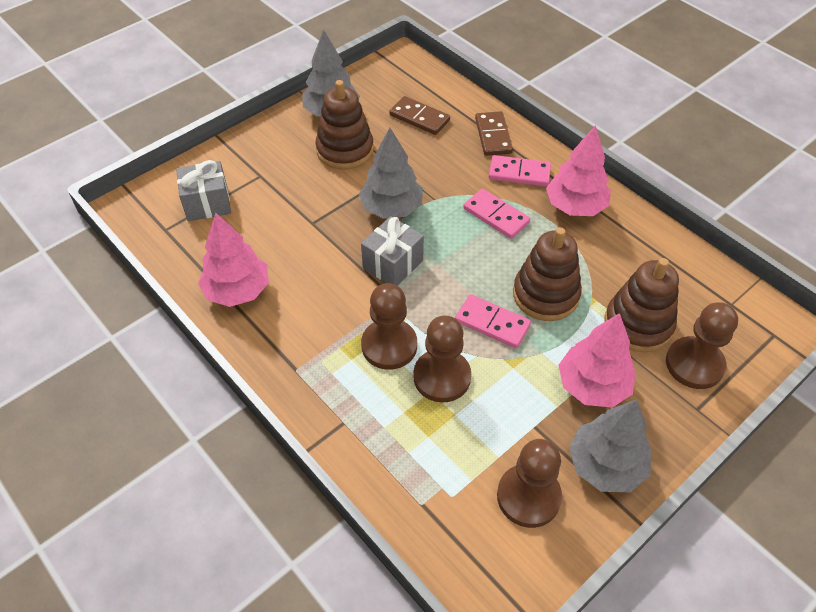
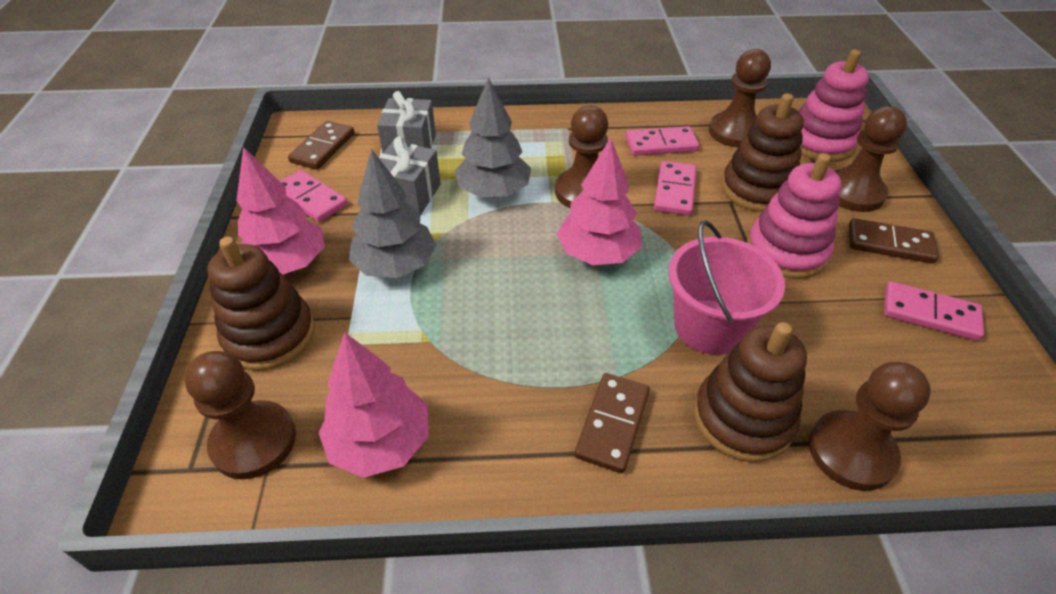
brown domino: [389,96,450,135] [475,111,513,156] = 2 -> [288,121,355,170] [574,373,650,473] [849,218,939,263] = 3
brown pawn: [361,283,417,370] [413,315,471,403] [497,439,562,528] [666,302,738,389] = 4 -> [185,351,296,479] [555,105,608,208] [709,49,771,148] [809,362,931,491] [834,106,907,212] = 5
grey tree: [302,30,360,116] [359,128,423,219] [569,399,651,492] = 3 -> [349,149,436,278] [455,77,531,197] = 2
pink bucket: none = 0 -> [668,220,785,355] = 1
pink domino: [455,294,531,348] [463,189,530,239] [489,155,551,187] = 3 -> [280,170,348,222] [625,126,699,156] [654,161,696,216] [884,281,984,341] = 4
pink stacking toy: none = 0 -> [747,153,842,279] [799,50,869,162] = 2

